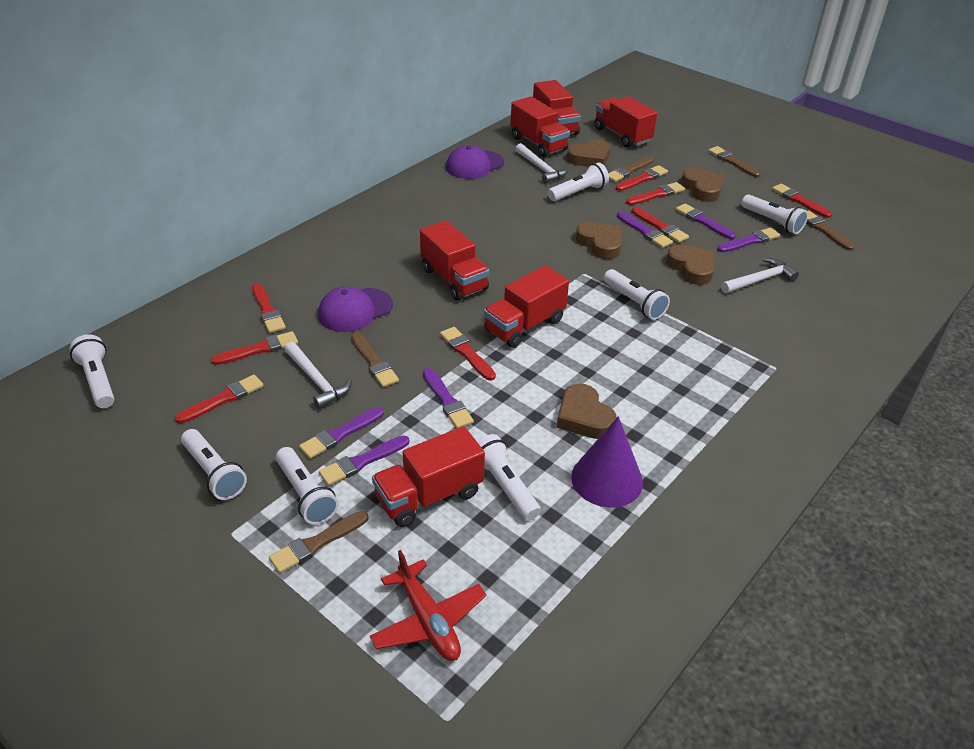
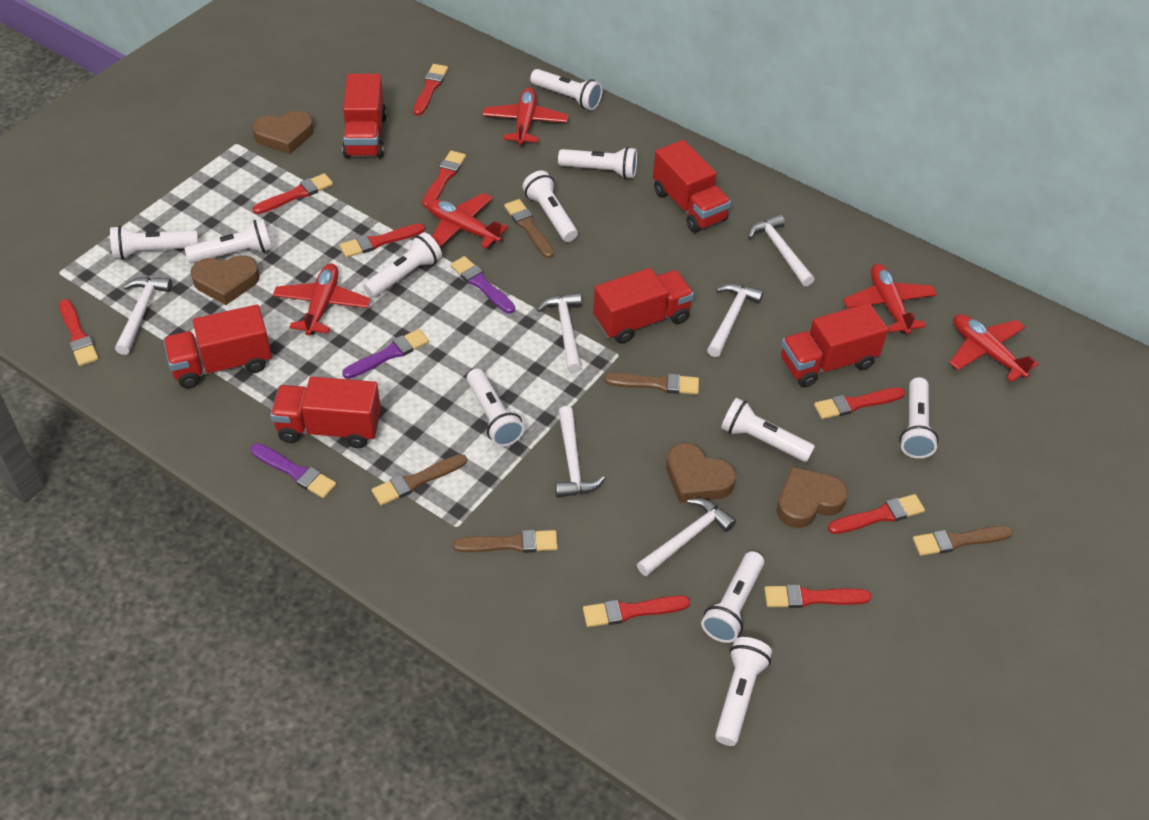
brown heart: [557,384,617,439] [567,139,610,167] [576,222,622,259] [666,244,715,285] [681,168,725,202] = 5 -> [190,255,260,305] [252,111,314,154] [666,443,736,503] [777,467,848,528] = 4
purple brush: [299,407,384,459] [319,435,409,486] [423,368,474,428] [617,211,673,248] [676,203,736,239] [717,227,780,252] = 6 -> [251,443,337,498] [342,329,429,379] [450,256,515,314] = 3
purple cap: [318,286,393,332] [446,145,504,179] = 2 -> none = 0
purple cone: [571,416,643,508] = 1 -> none = 0
red brush: [175,375,264,424] [211,331,298,365] [252,283,286,333] [440,327,496,381] [616,165,668,191] [626,182,685,205] [632,207,689,243] [772,184,832,218] = 8 -> [59,299,99,366] [253,173,333,214] [340,223,425,258] [413,64,448,116] [422,151,466,208] [583,596,690,627] [764,584,872,608] [814,388,905,419] [828,494,925,534] = 9
red plane: [370,550,486,661] = 1 -> [273,263,371,336] [426,193,508,248] [482,87,568,146] [843,264,937,334] [949,314,1039,382] = 5
white flashlight: [70,334,114,408] [181,429,247,500] [276,447,338,525] [477,434,541,521] [548,163,609,201] [604,269,670,320] [741,194,808,234] = 7 -> [110,226,198,260] [185,219,273,263] [363,232,442,298] [467,368,524,447] [522,171,578,242] [530,69,603,110] [558,147,637,179] [701,551,764,643] [715,637,772,746] [721,398,815,462] [900,377,939,458] = 11
white hammer: [284,342,352,409] [515,143,568,184] [721,258,799,293] = 3 -> [115,277,172,355] [537,293,582,373] [555,406,605,498] [637,498,736,576] [707,283,764,357] [748,214,815,287] = 6

